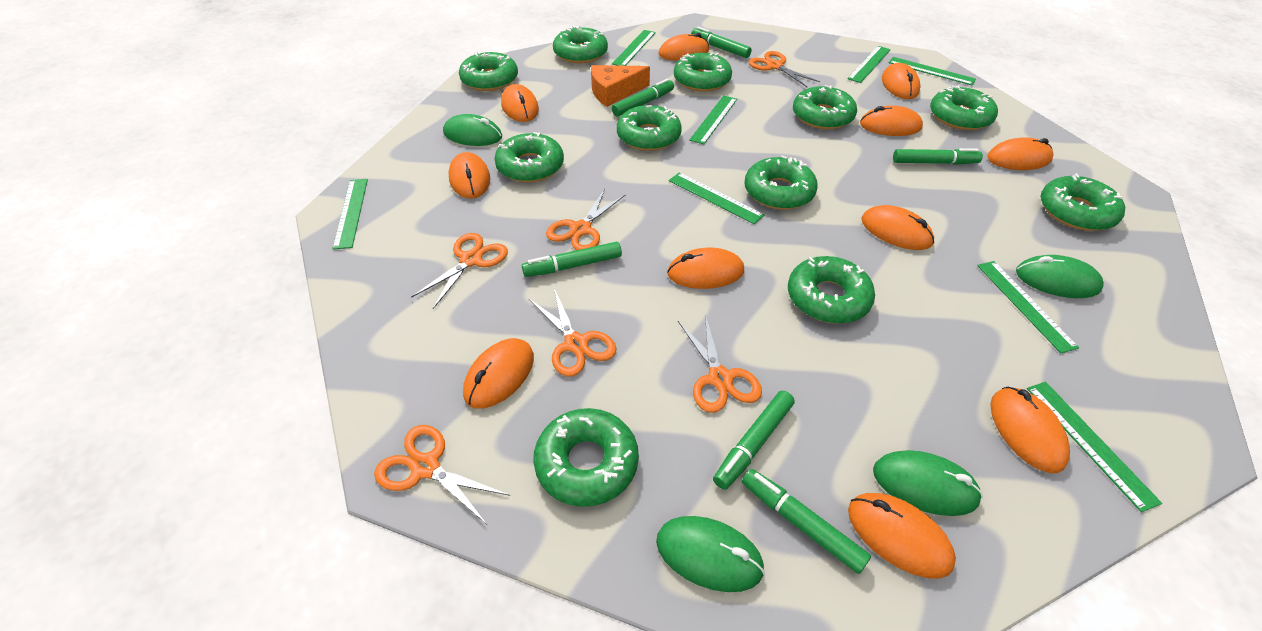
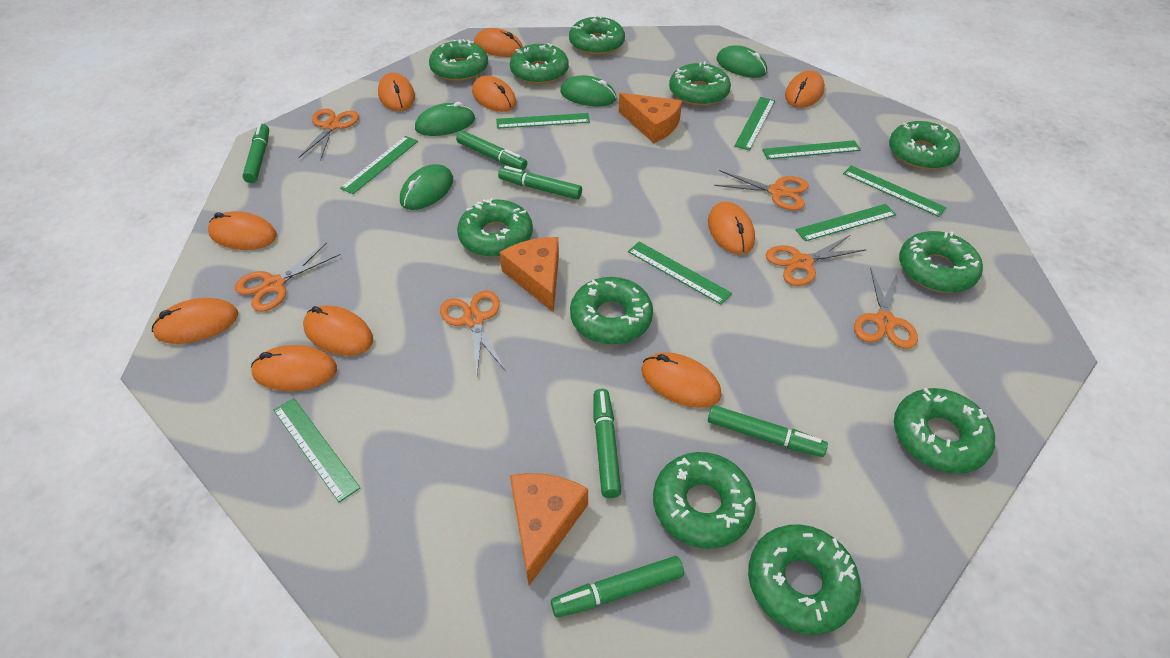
orange cheese: [591,65,650,107] = 1 -> [500,237,559,313] [510,473,588,586] [619,93,682,143] = 3
orange mouse: [449,152,490,199] [463,338,534,409] [501,84,539,122] [659,33,709,61] [667,247,744,289] [848,493,956,579] [860,105,923,136] [861,205,934,250] [882,63,921,99] [987,137,1054,170] [990,387,1070,473] = 11 -> [152,298,238,344] [208,211,277,250] [251,345,337,391] [303,305,373,356] [378,73,415,111] [472,76,516,112] [474,28,523,57] [641,352,722,408] [708,202,755,254] [785,70,825,108] = 10

